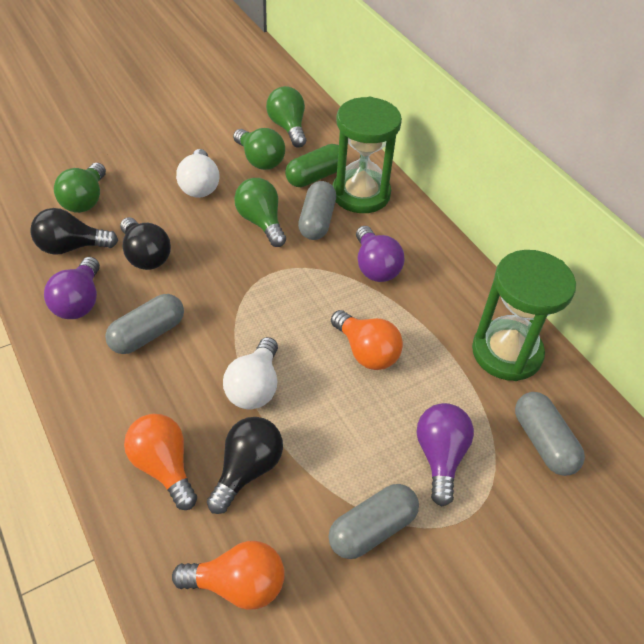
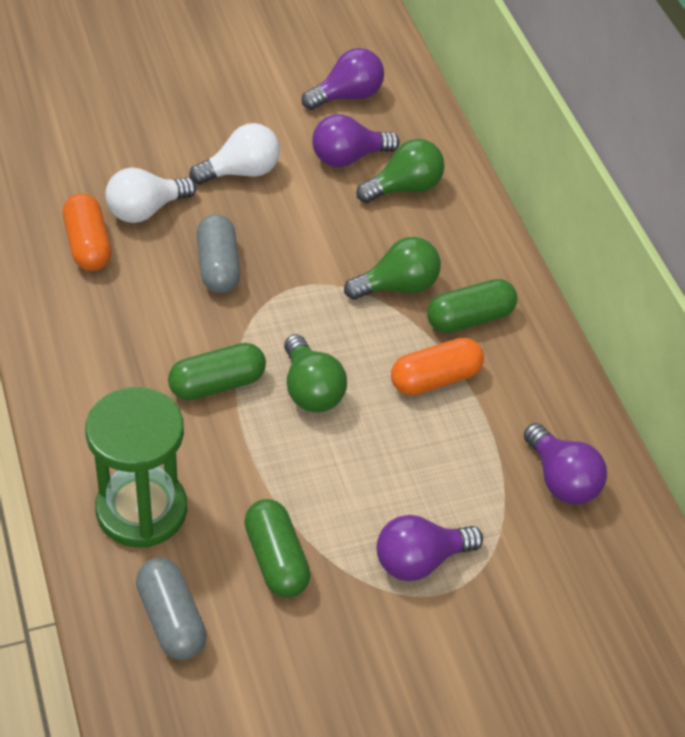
black light bulb: [31,208,118,255] [120,217,171,270] [207,417,283,514] = 3 -> none = 0
green capsule: [285,144,339,187] = 1 -> [168,343,266,401] [244,499,311,598] [427,279,517,333] = 3
green hourglass: [332,97,402,213] [472,250,576,381] = 2 -> [85,387,187,548] = 1
green light bulb: [54,163,106,213] [233,128,285,170] [234,178,286,247] [266,86,306,147] = 4 -> [284,334,347,412] [344,237,441,300] [356,139,445,203] = 3
grey capsule: [105,294,184,354] [298,181,336,240] [329,484,419,559] [515,392,585,476] = 4 -> [136,558,207,660] [197,214,241,293] = 2
orange capsule: none = 0 -> [63,194,111,271] [391,338,484,396] = 2
orange light bulb: [124,414,197,510] [172,541,285,610] [331,310,403,370] = 3 -> none = 0
purple light bulb: [44,257,100,319] [356,226,405,282] [417,403,474,506] = 3 -> [302,48,384,110] [312,114,400,167] [377,515,483,581] [524,423,607,504] = 4

